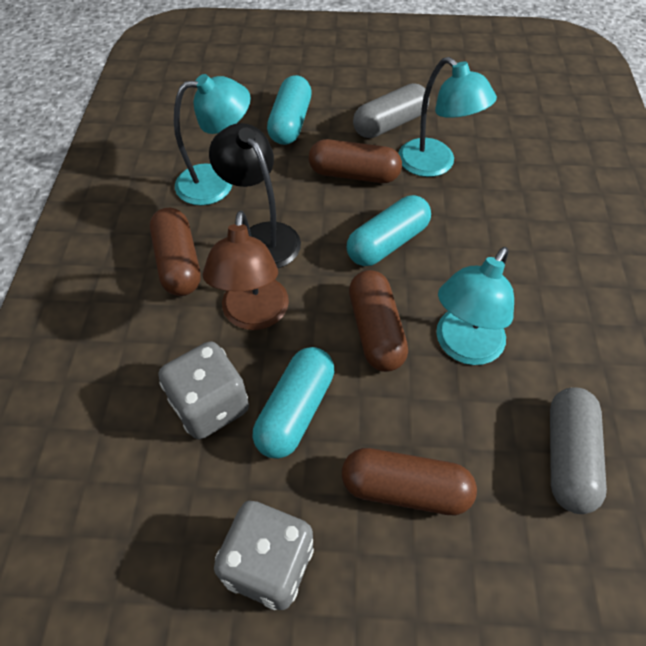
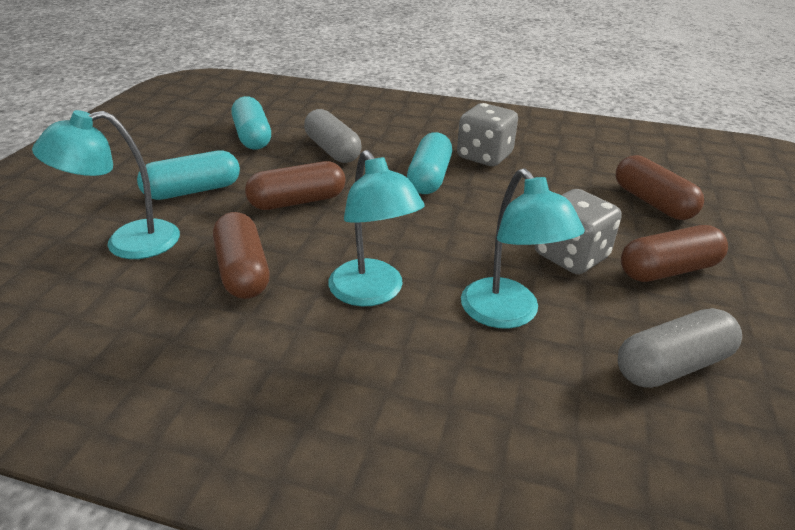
black lamp: [209,123,301,268] = 1 -> none = 0
brown lamp: [203,211,289,330] = 1 -> none = 0

